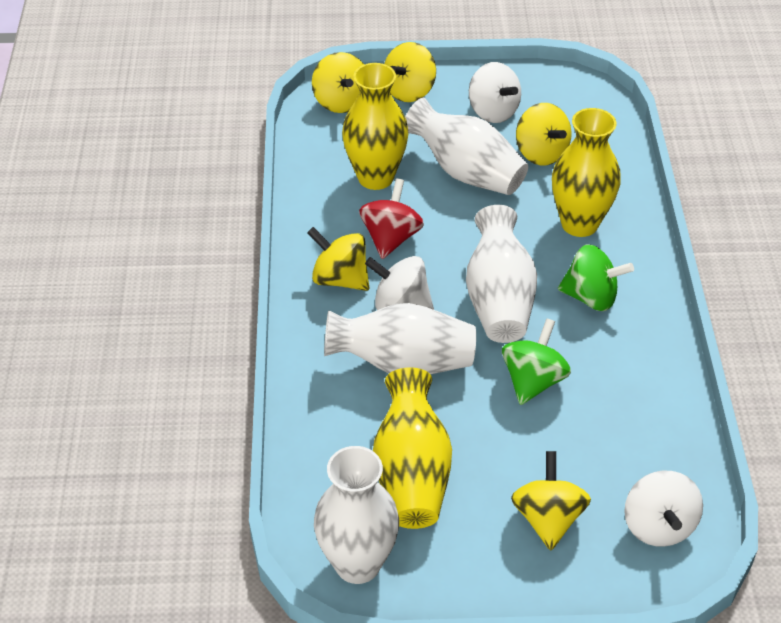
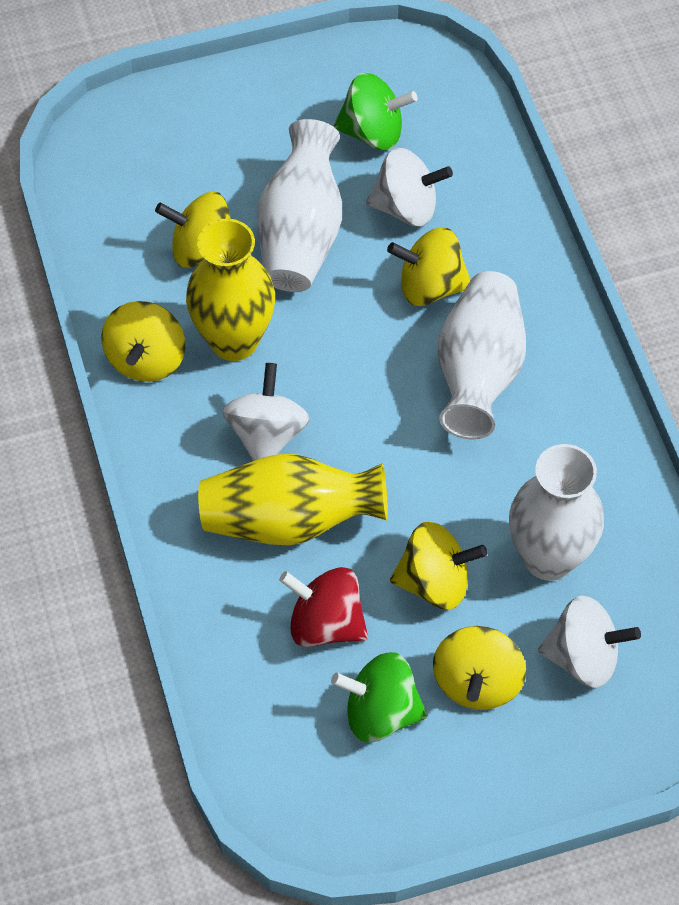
white vase: [314,446,399,584] [324,303,476,374] [405,98,528,195] [466,205,537,343] = 4 -> [257,119,342,292] [438,271,526,439] [509,444,604,581] = 3
yellow vase: [342,63,409,190] [373,367,452,529] [552,108,621,237] = 3 -> [186,219,275,361] [198,453,388,546] = 2

